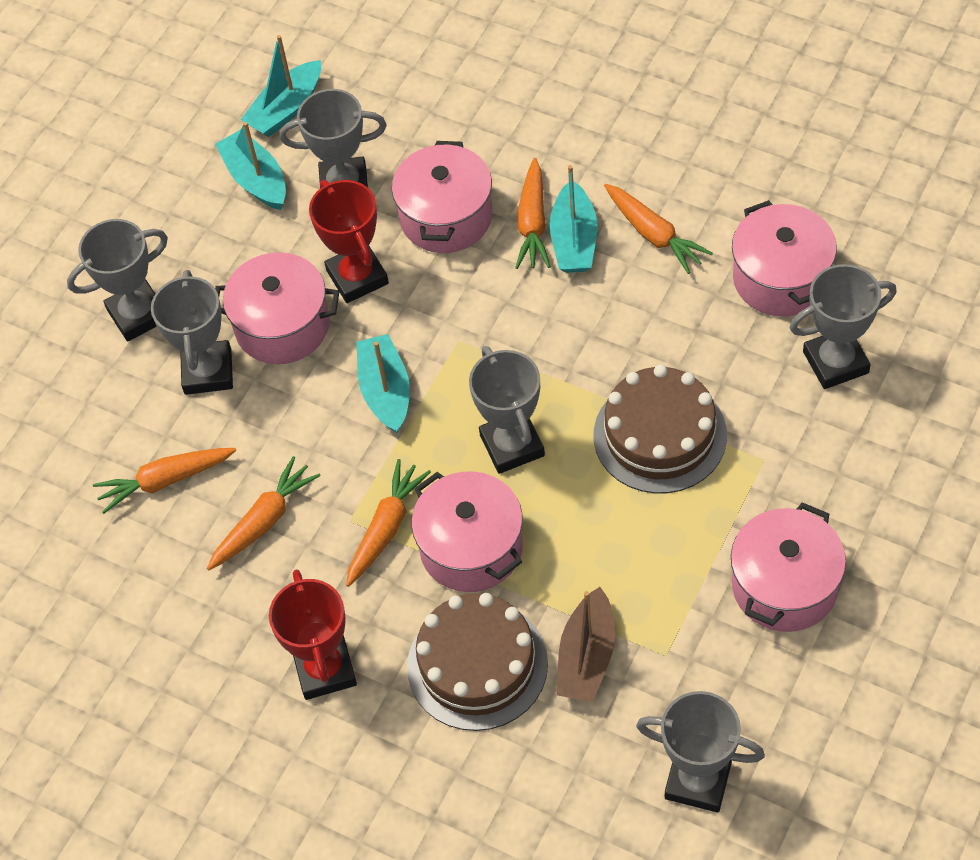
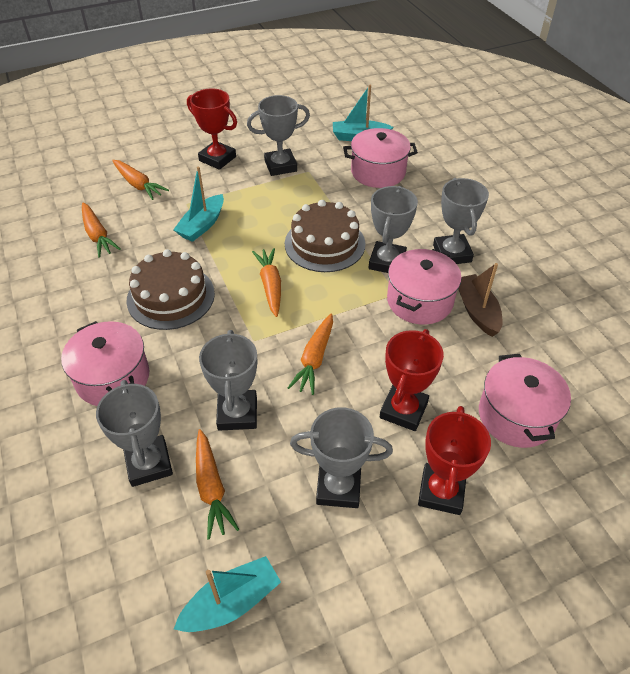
pink pot: [215,252,340,364] [392,141,493,253] [411,471,523,592] [731,502,846,632] [732,200,837,317] = 5 -> [61,321,149,406] [343,128,418,188] [387,249,462,325] [479,354,571,448] = 4
red trophy: [269,569,357,700] [309,180,389,303] = 2 -> [187,88,237,170] [380,329,444,431] [418,406,491,515] = 3
turquoise boat: [215,122,286,210] [241,35,321,137] [356,334,410,433] [550,165,597,273] = 4 -> [173,167,224,242] [174,556,281,632] [333,85,393,141] = 3

